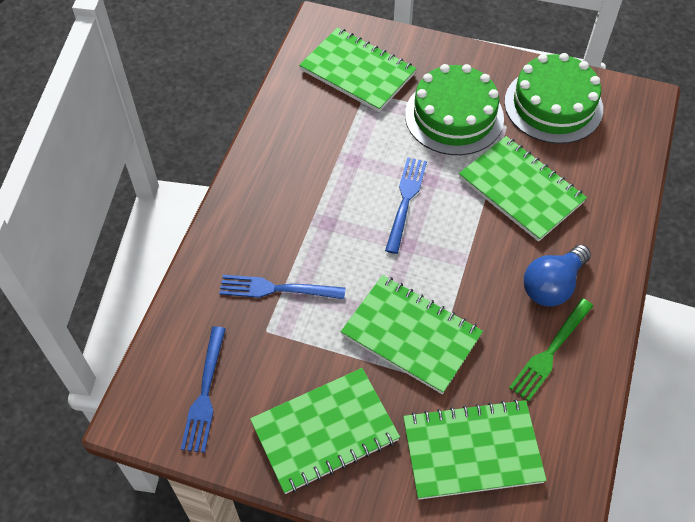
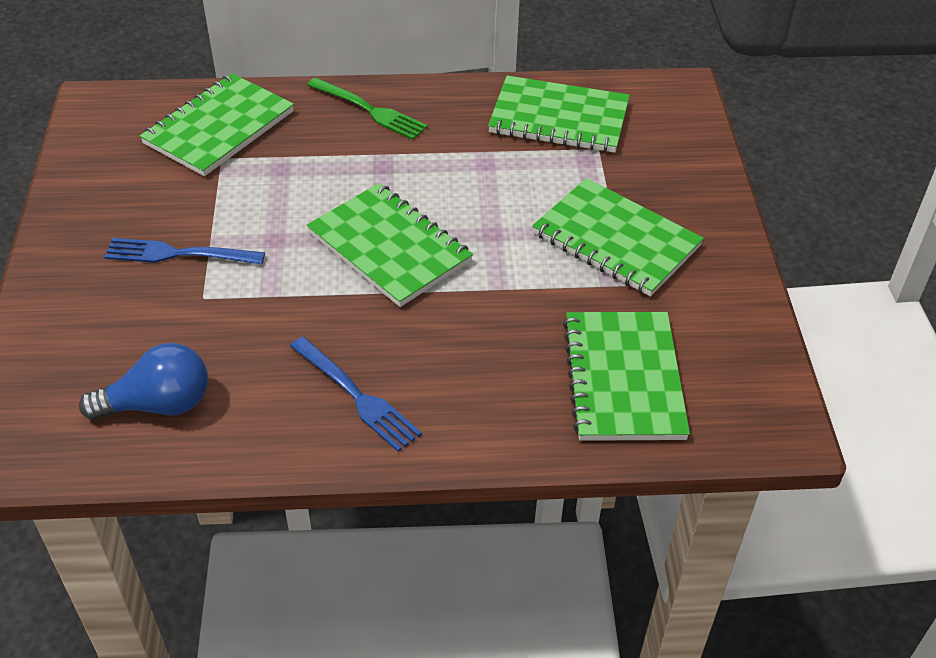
blue fork: [181,326,226,453] [219,275,345,299] [385,157,427,254] = 3 -> [104,238,265,265] [290,337,422,452] = 2
green cake: [405,64,504,155] [504,53,603,144] = 2 -> none = 0

